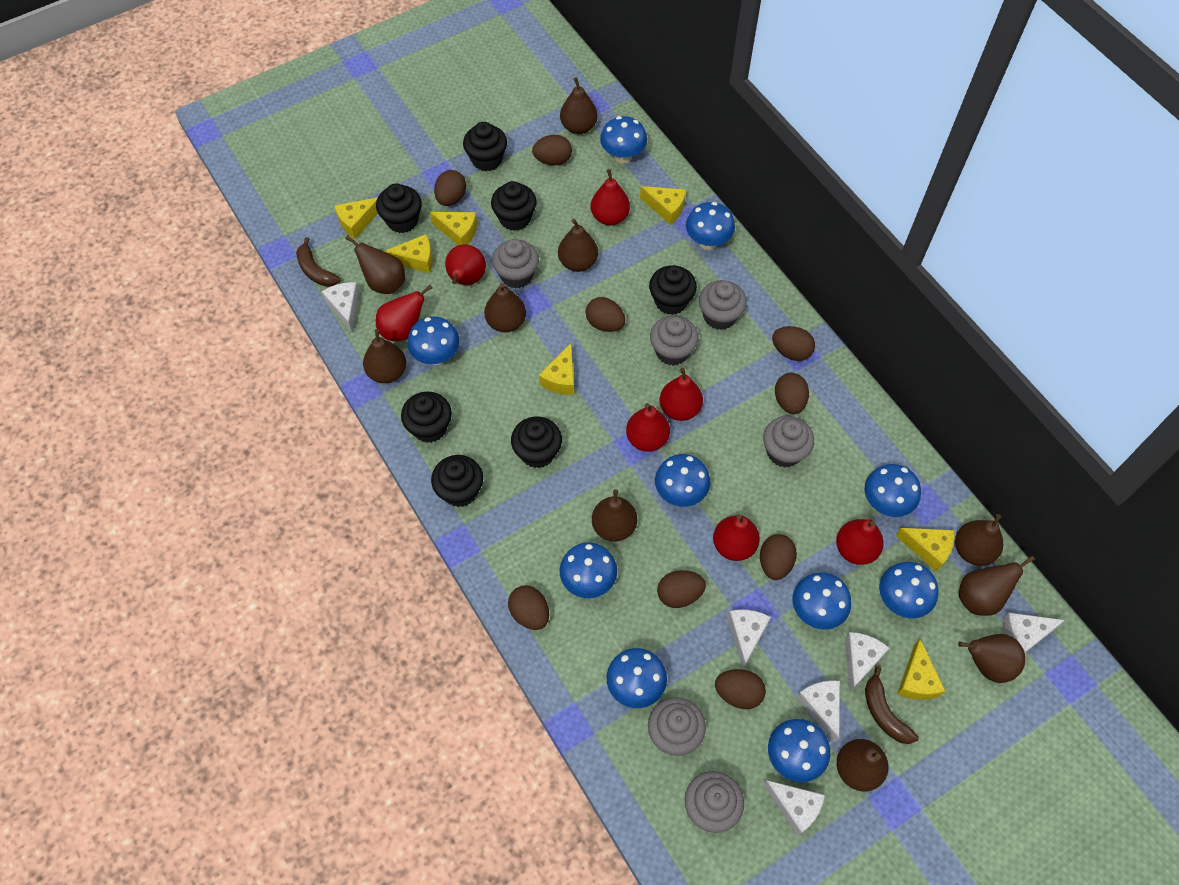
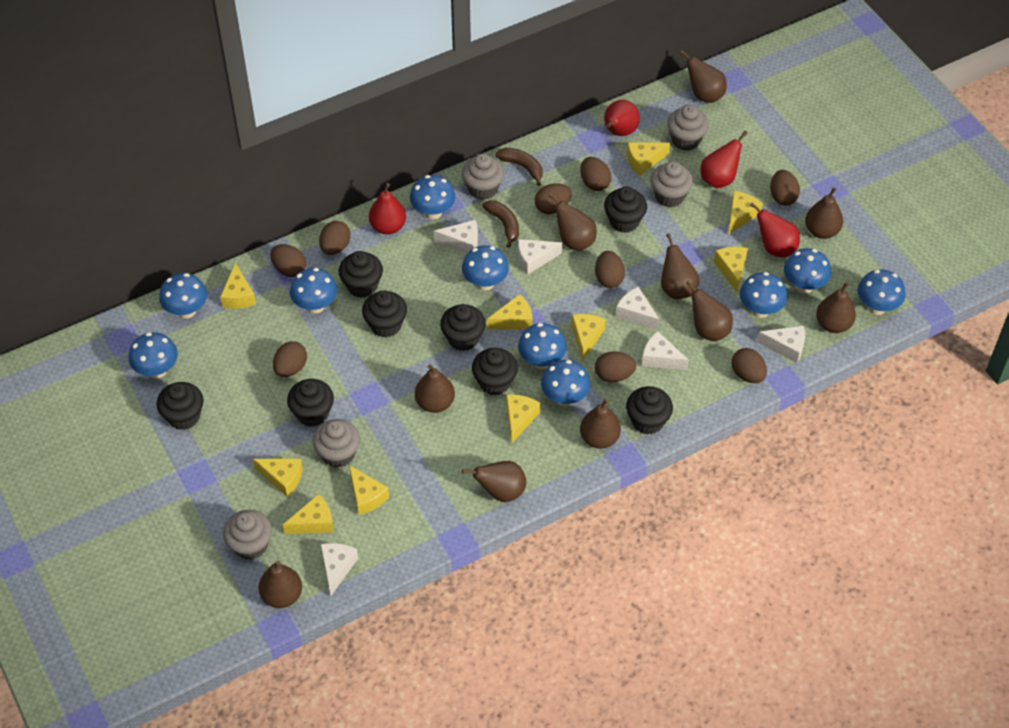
black cupcake: [376,183,422,233] [401,392,452,443] [431,455,483,507] [463,122,507,171] [491,181,537,231] [511,416,562,468] [649,265,697,315] = 7 -> [157,382,204,430] [287,379,334,427] [339,251,383,298] [362,291,407,337] [440,304,486,351] [472,348,518,395] [604,186,647,233] [626,386,673,435] = 8
grey cupcake: [492,239,539,289] [648,698,706,756] [650,315,699,366] [684,771,744,833] [699,280,747,330] [763,416,814,468] = 6 -> [223,510,272,560] [313,419,360,468] [462,154,504,200] [650,161,693,207] [667,105,709,151] = 5
red pear: [376,285,432,341] [445,244,486,285] [591,169,630,225] [626,403,670,452] [660,368,703,421] [713,514,760,561] [836,519,884,565] = 7 -> [369,183,406,234] [604,100,640,136] [701,131,748,188] [750,203,800,257] = 4
yellow cheese: [334,197,378,239] [384,234,433,273] [430,212,477,245] [539,343,574,395] [640,186,686,225] [896,528,955,571] [897,639,945,700] = 7 -> [220,263,256,309] [253,459,303,497] [283,494,334,534] [349,465,389,515] [487,294,533,330] [506,394,540,444] [572,314,606,361] [627,142,670,176] [714,247,748,292] [728,191,763,234] = 10

